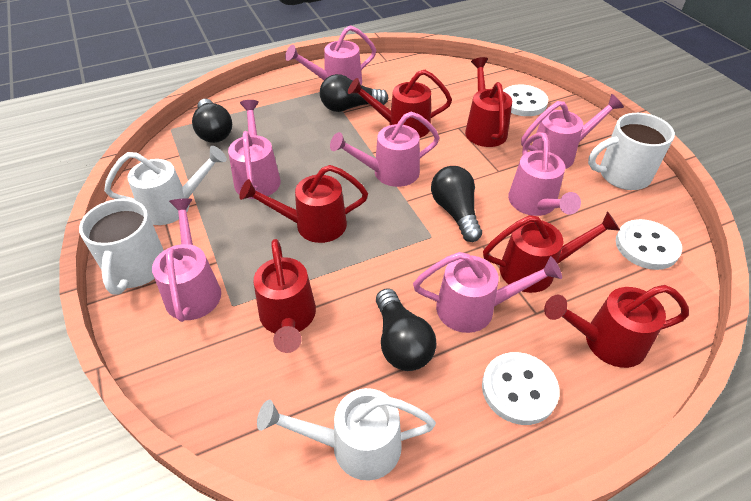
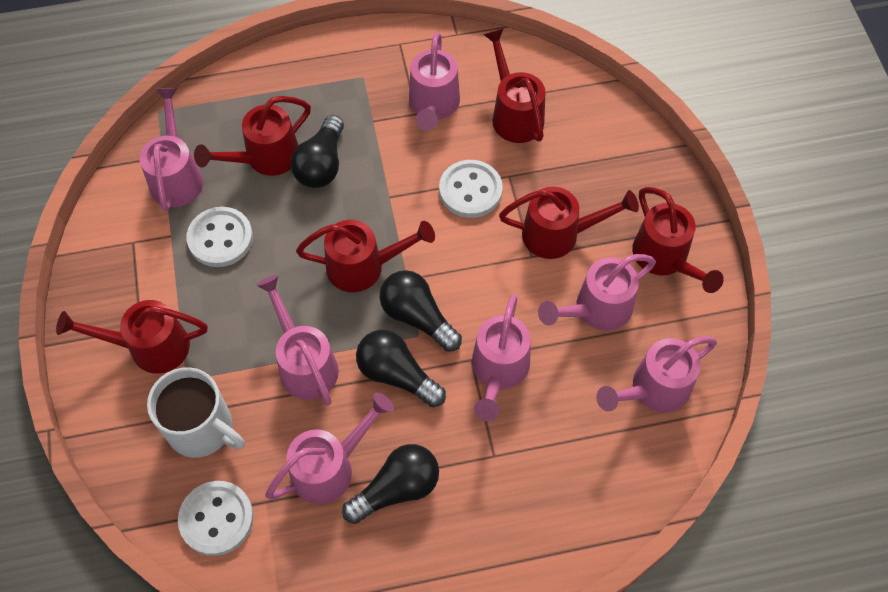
white mug: [79,198,164,295] [588,113,675,190] = 2 -> [147,367,245,458] = 1
white watering can: [104,146,227,225] [257,388,436,481] = 2 -> none = 0

